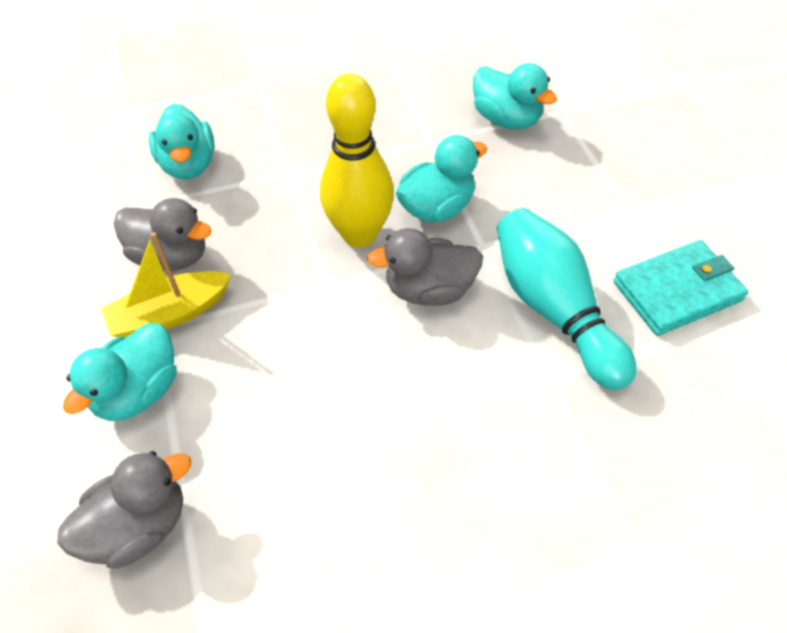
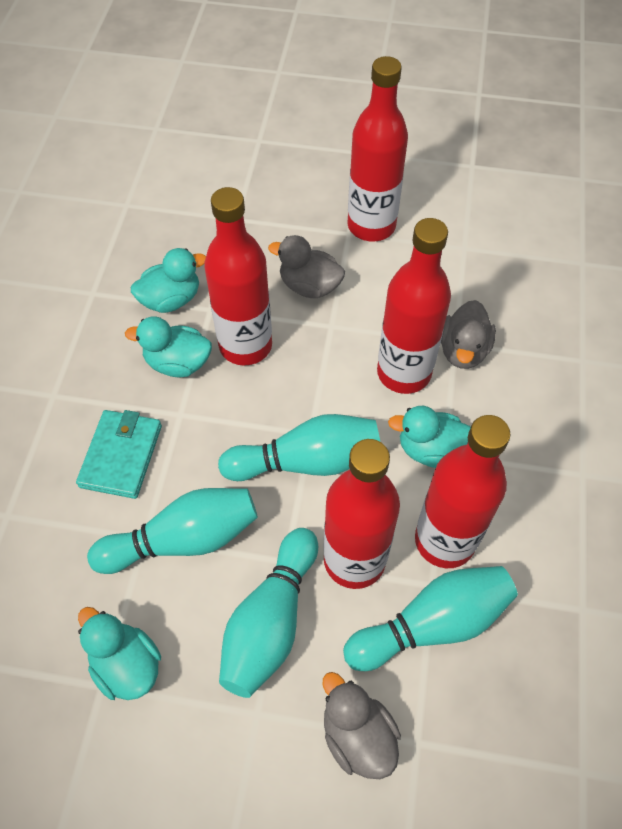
red bottle: none = 0 -> [204,187,272,366] [323,439,400,589] [348,56,408,242] [377,218,451,394] [415,415,510,568] = 5
turquoise bowling pin: [497,208,637,390] = 1 -> [87,488,258,574] [218,414,380,481] [219,528,318,698] [343,566,518,671] = 4
yellow boat: [101,232,231,338] = 1 -> none = 0
yellow bowling pin: [320,73,394,247] = 1 -> none = 0

